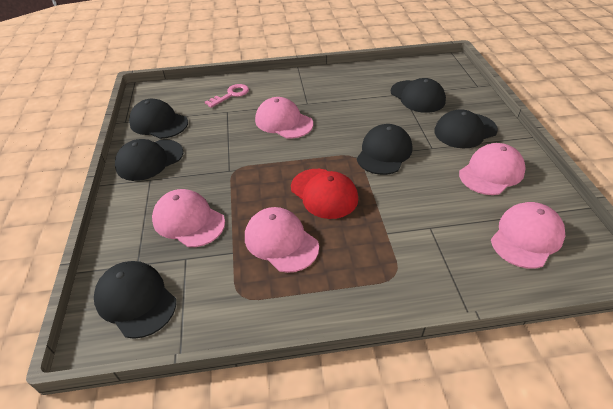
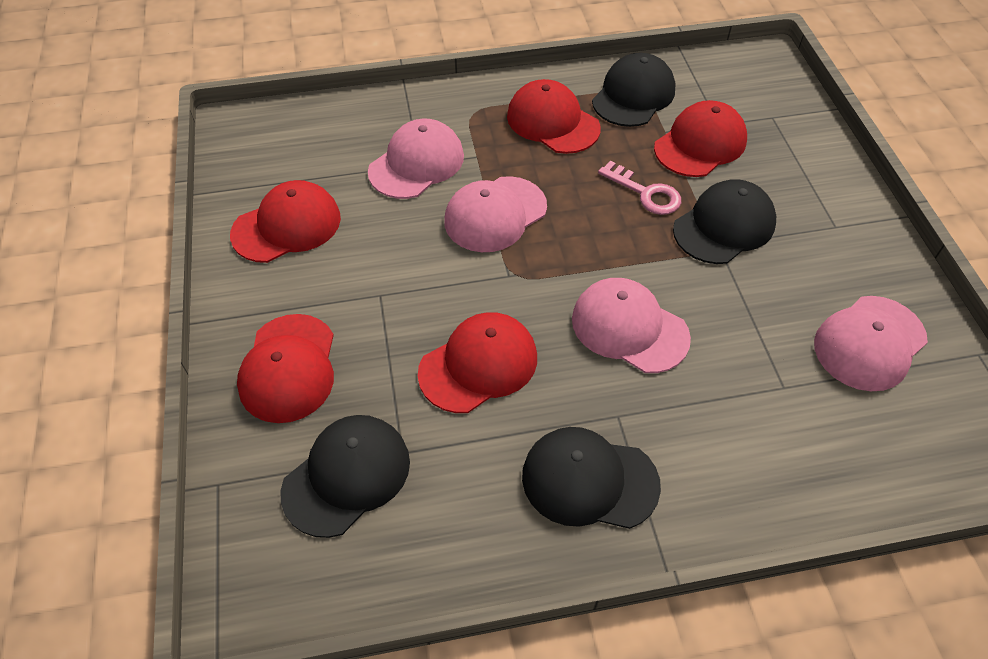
black cap: [94,261,176,339] [115,139,183,181] [129,99,188,139] [357,124,412,175] [391,78,446,113] [434,109,498,148] = 6 -> [281,415,410,538] [522,427,661,529] [592,53,676,127] [673,179,776,264] = 4
pink cap: [152,189,225,247] [245,207,319,273] [255,97,313,139] [459,143,526,195] [491,202,565,269] = 5 -> [368,119,464,199] [444,176,547,252] [572,278,691,373] [814,296,928,391] = 4
red cap: [291,169,358,219] = 1 -> [230,180,341,263] [237,314,334,423] [418,312,537,413] [507,79,601,154] [654,100,747,177] = 5

